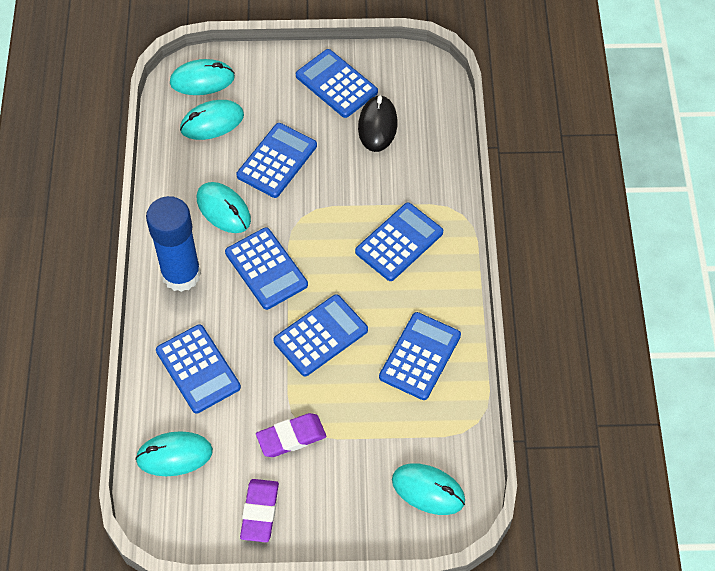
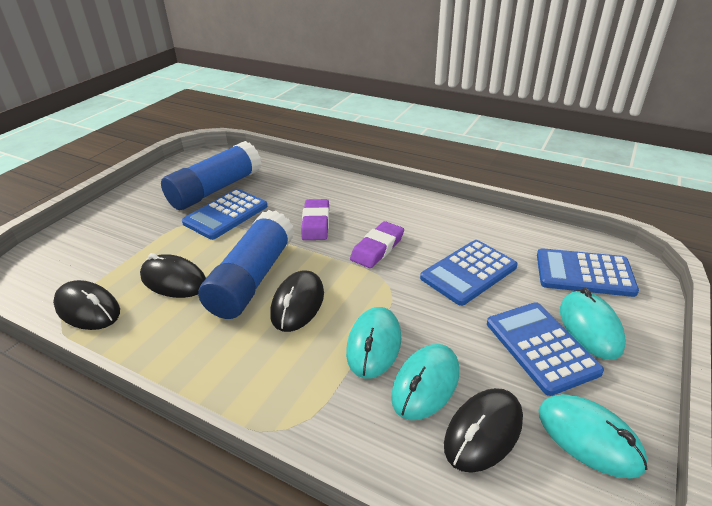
black mouse: [358,95,397,152] = 1 -> [53,280,120,330] [140,253,206,298] [270,271,324,332] [444,388,523,473] = 4
blue calculator: [156,324,241,414] [225,227,308,310] [236,123,317,198] [273,294,368,376] [296,49,378,118] [355,203,443,281] [379,312,461,400] = 7 -> [182,189,267,240] [420,240,517,306] [487,302,604,396] [537,248,639,297] = 4
blue glue stick: [146,196,201,292] = 1 -> [161,141,261,210] [198,210,294,319] = 2
turquoise mouse: [135,431,213,476] [170,59,235,95] [180,100,244,140] [197,182,251,233] [392,463,465,515] = 5 -> [346,307,401,378] [391,344,459,420] [538,394,647,478] [560,288,626,360] = 4

